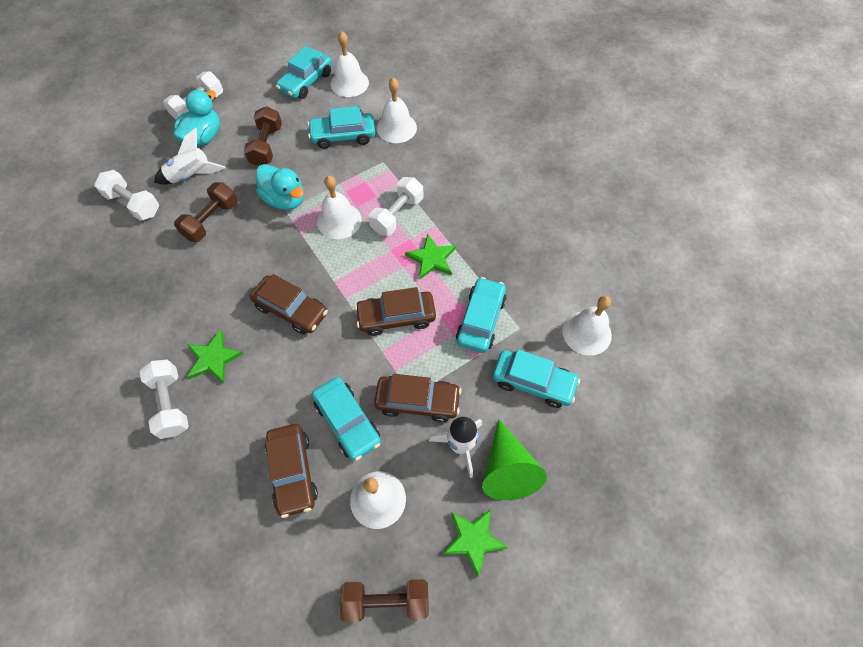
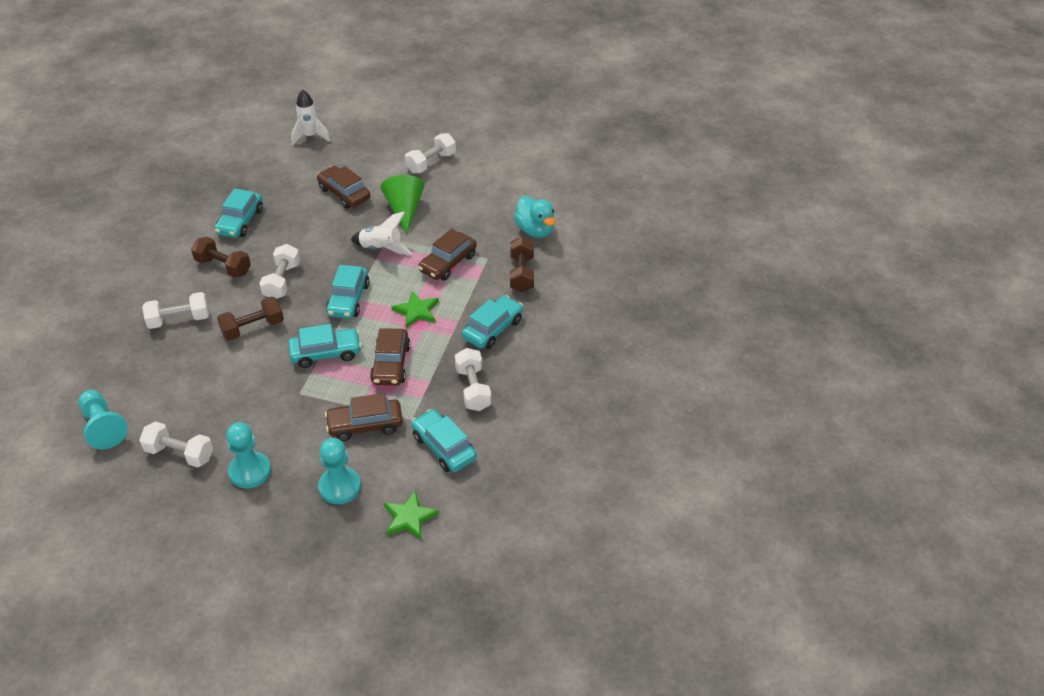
green star: [187,330,244,383] [405,234,456,280] [443,509,508,577] = 3 -> [384,490,439,540] [391,291,439,328] = 2
turquoise duck: [174,90,220,147] [256,164,304,210] = 2 -> [514,196,555,238] = 1
turquoise pawn: none = 0 -> [79,390,128,449] [226,422,271,488] [318,438,361,504] = 3
white bell: [317,176,361,239] [331,31,369,97] [350,471,406,529] [377,78,417,143] [562,296,612,356] = 5 -> none = 0
white dumbbell: [94,170,159,221] [139,360,189,439] [164,71,223,120] [368,177,423,236] = 4 -> [139,421,213,467] [142,292,209,329] [259,244,300,299] [405,133,456,173] [455,348,492,411] = 5

